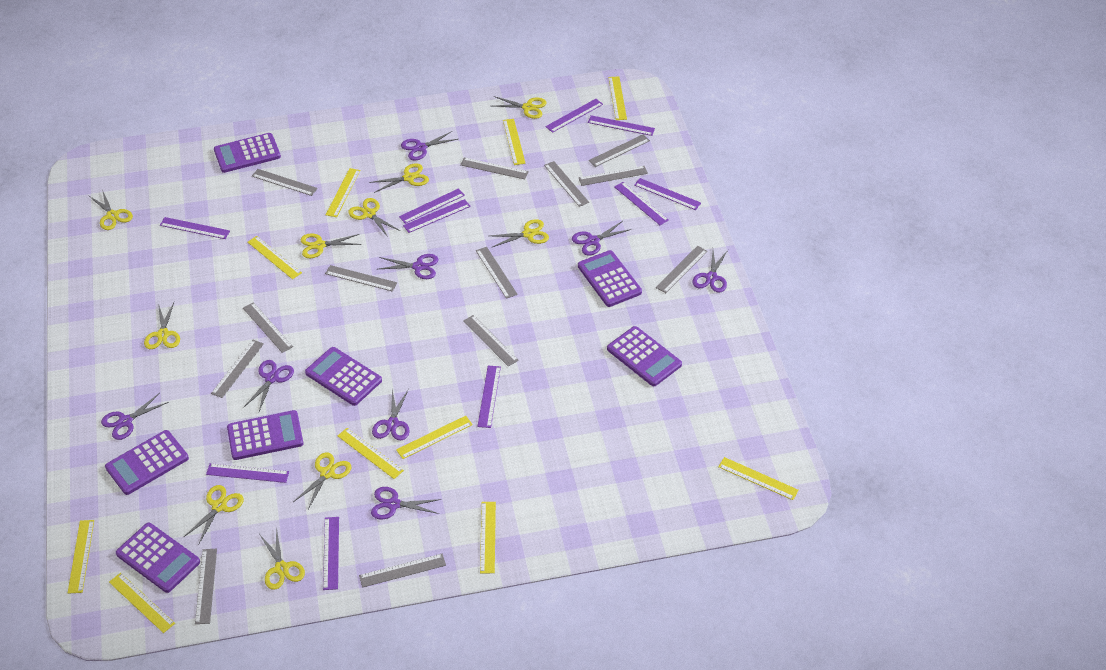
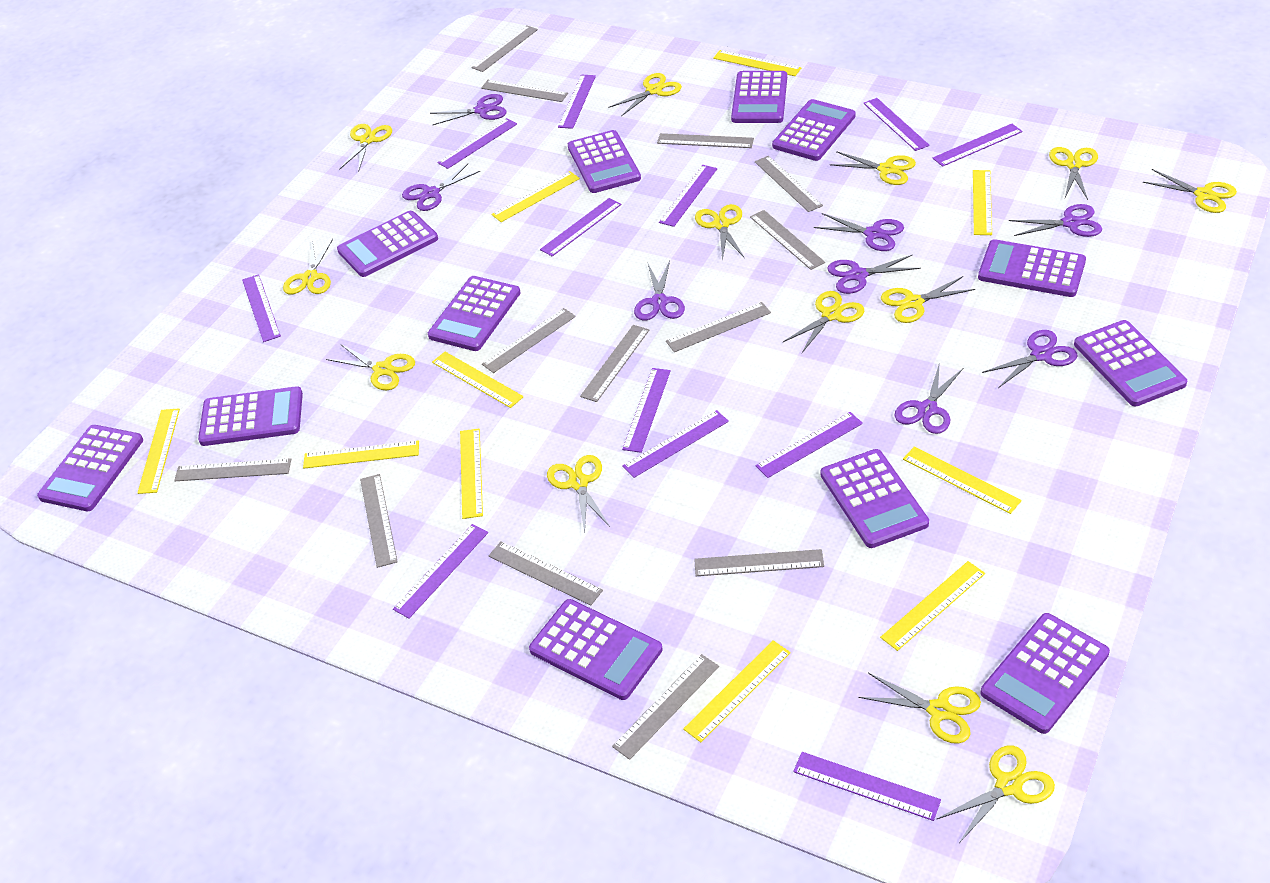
purple calculator: [105,430,189,495] [116,523,200,593] [214,133,281,173] [227,410,304,460] [305,347,382,406] [578,250,642,307] [607,326,682,386] = 7 -> [37,425,143,511] [198,386,303,446] [337,211,438,277] [428,276,520,351] [529,599,663,700] [568,130,641,193] [731,71,787,123] [772,99,856,161] [821,449,929,548] [978,239,1086,297] [981,613,1110,734] [1074,320,1187,406] = 12
purple ruler: [160,217,230,239] [206,463,289,483] [323,517,339,590] [399,188,465,224] [403,199,471,233] [477,366,501,428] [545,99,603,133] [588,115,655,136] [614,182,669,225] [634,178,701,210] = 10 -> [242,274,281,342] [393,524,488,618] [437,118,517,169] [540,198,621,256] [558,75,596,129] [622,368,671,453] [622,410,729,478] [659,165,717,227] [756,412,863,478] [793,752,941,821] [863,98,930,151] [932,124,1023,167] = 12
yellow scissors: [88,189,133,230] [144,303,180,349] [184,485,244,545] [260,527,305,590] [293,453,351,509] [301,233,361,258] [348,198,400,237] [369,163,429,193] [490,219,549,247] [494,96,547,119] = 10 -> [283,239,333,294] [326,344,415,390] [339,124,392,172] [547,455,610,533] [608,73,682,116] [695,204,745,261] [783,291,864,353] [829,151,916,185] [858,673,981,744] [881,276,975,323] [937,745,1055,843] [1049,147,1098,200] [1143,169,1237,213] = 13

